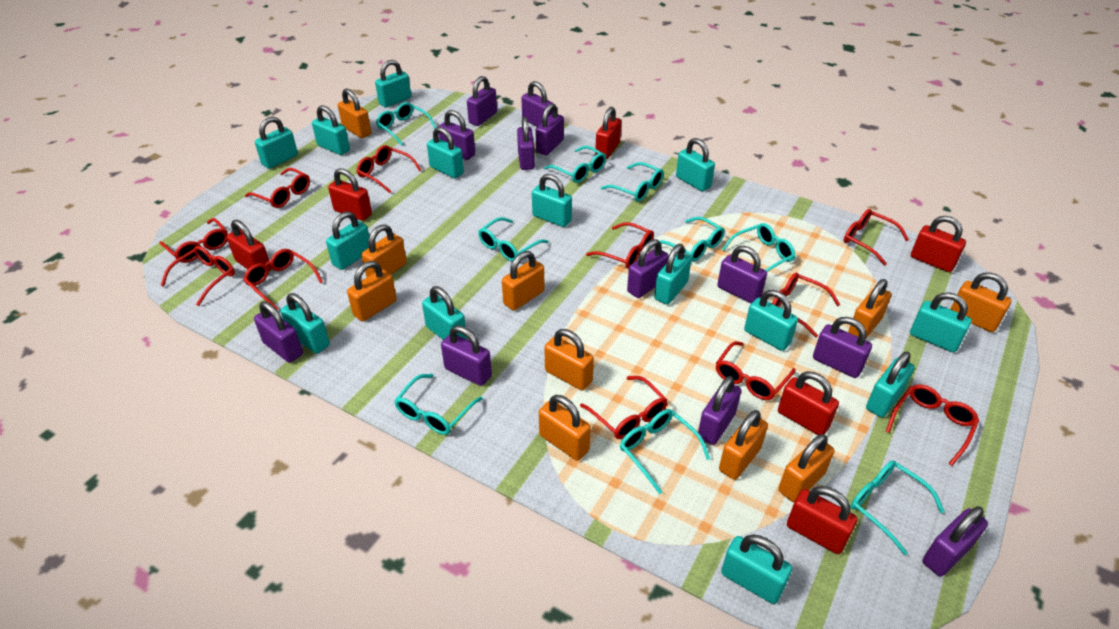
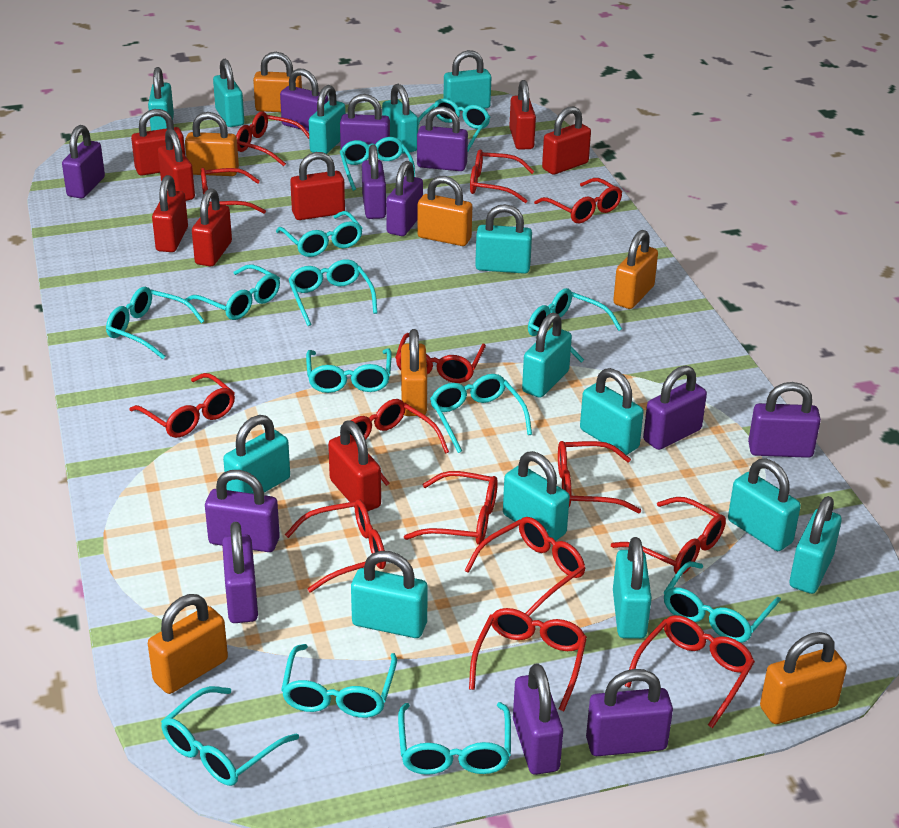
orange padlock: [337,88,371,138] [347,261,397,322] [361,224,407,277] [502,251,545,311] [539,395,591,461] [544,329,594,391] [719,410,768,480] [779,434,835,502] [848,279,891,339] [950,272,1012,332] = 10 -> [148,594,228,694] [185,112,239,176] [253,52,302,112] [401,329,427,416] [417,176,472,246] [613,230,658,309] [760,632,847,724] = 7
red glasses: [160,218,228,263] [160,246,235,306] [243,249,323,310] [245,168,310,208] [356,145,421,193] [580,376,668,439] [586,222,654,269] [716,341,796,400] [772,273,840,338] [844,209,909,266] [886,384,979,466] = 11 -> [130,373,235,438] [201,168,266,214] [236,111,309,166] [285,500,386,592] [350,399,449,486] [395,333,486,383] [404,471,498,545] [464,517,585,616] [469,608,587,711] [470,149,534,203] [534,178,622,224] [558,441,641,513] [611,497,726,574] [625,615,755,728] = 14
red padlock: [227,220,271,271] [328,168,372,221] [595,107,621,159] [778,372,839,435] [787,486,858,554] [911,216,966,272] = 6 -> [131,109,185,176] [152,175,188,252] [158,129,195,201] [192,188,232,267] [290,152,345,220] [328,420,381,512] [509,80,536,150] [542,106,591,175] = 8
turquoise glasses: [376,102,436,146] [394,374,483,435] [478,217,549,262] [544,146,606,183] [601,162,664,202] [620,409,710,494] [660,217,725,262] [722,223,795,272] [851,461,945,555] = 9 -> [106,287,204,359] [161,686,299,786] [185,264,280,320] [276,211,363,257] [281,644,397,718] [288,259,378,326] [306,349,392,393] [340,137,415,191] [398,702,511,775] [418,98,490,151] [430,374,532,453] [528,288,622,363] [663,561,781,643] = 13

